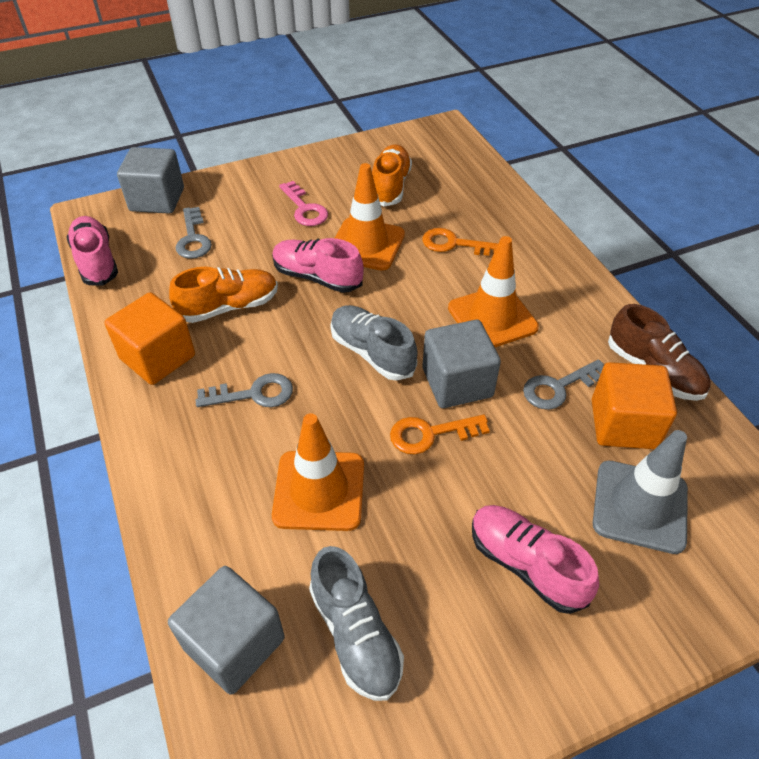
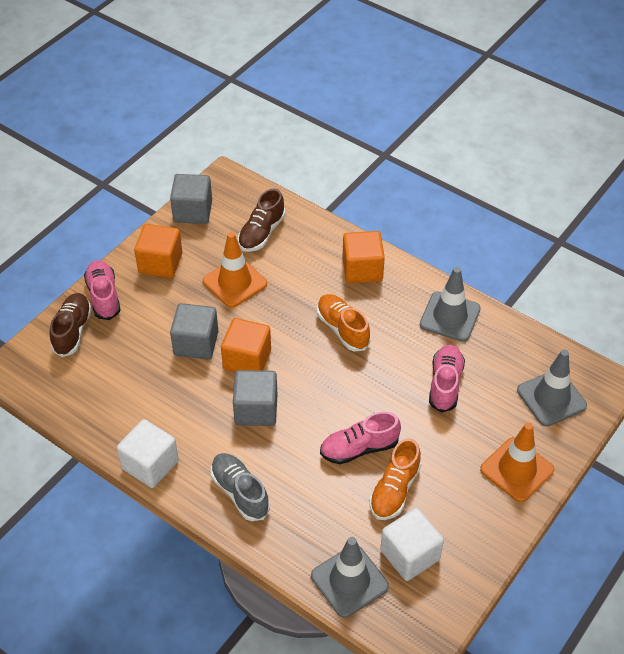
brown shoe: [608,304,711,401] = 1 -> [50,293,92,357] [238,188,286,252] = 2
grey key: [176,207,212,259] [196,373,293,407] [523,359,604,410] = 3 -> none = 0
grey shoe: [309,546,404,701] [330,305,418,381] = 2 -> [211,453,270,521] = 1
grey traffic cone: [593,430,688,554] = 1 -> [311,537,389,618] [420,267,481,342] [517,349,587,427] = 3
orange cube: [104,292,195,385] [592,362,677,449] = 2 -> [134,224,182,278] [221,318,271,372] [343,231,385,283] = 3
orange key: [390,415,490,454] [422,228,498,256] = 2 -> none = 0
orange traffic cone: [272,413,364,531] [335,163,405,271] [448,236,539,347] = 3 -> [203,232,267,308] [480,422,554,502] = 2
pink key: [279,181,328,226] = 1 -> none = 0
white cube: none = 0 -> [117,419,179,488] [380,508,444,581] = 2

